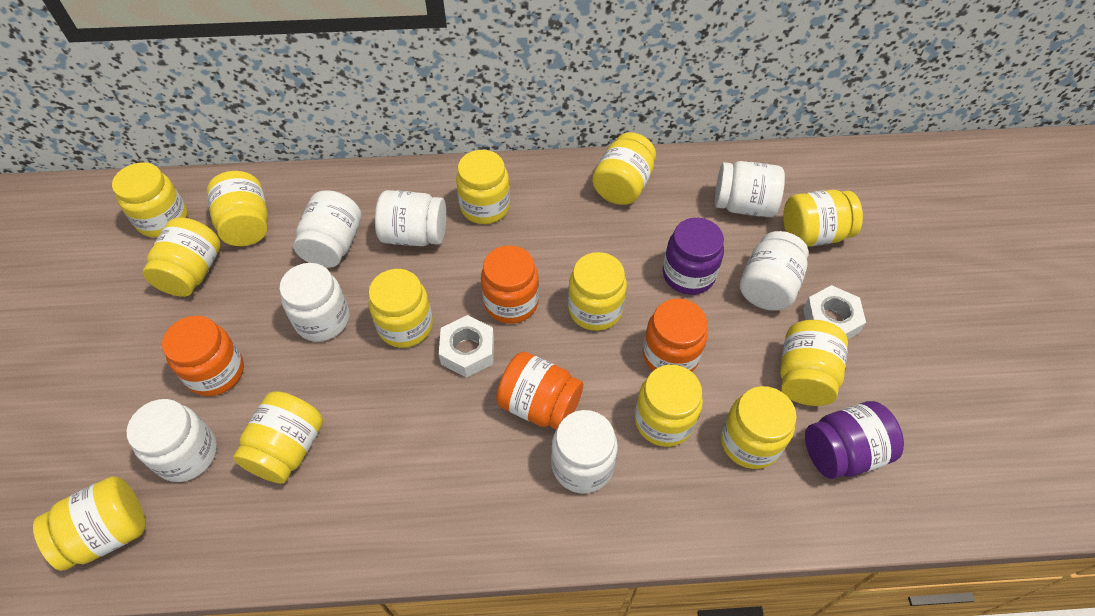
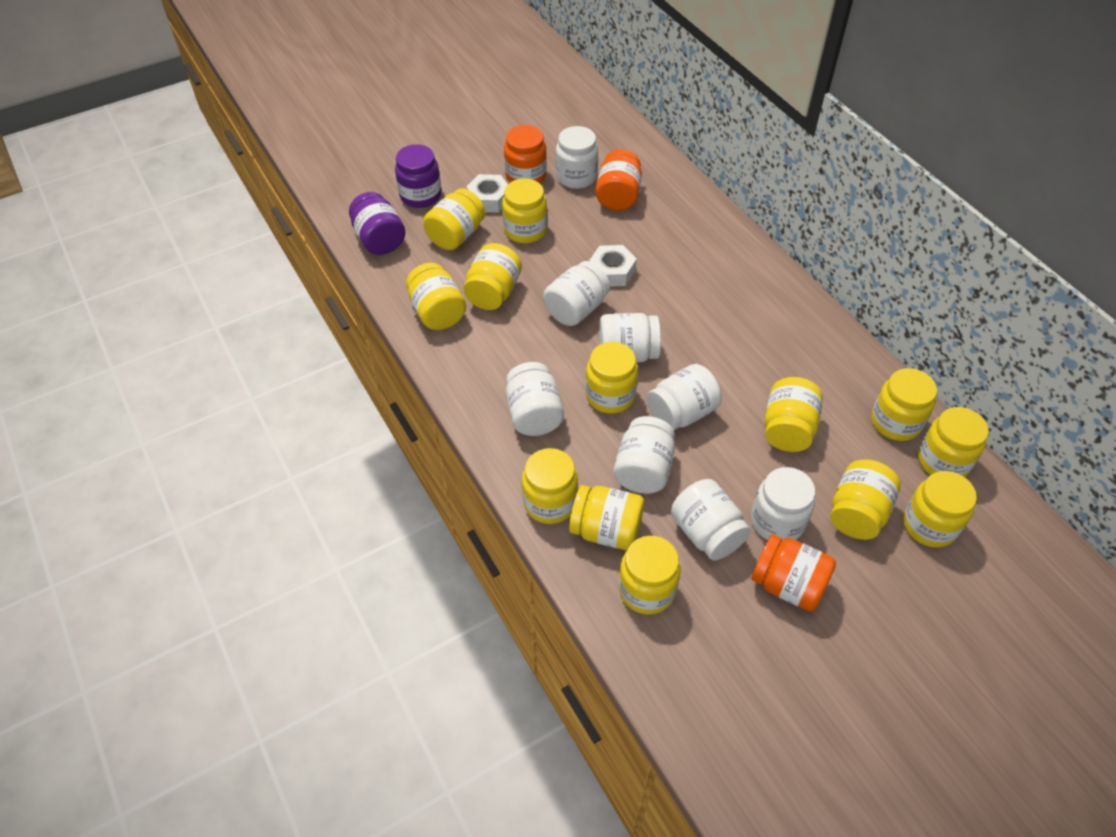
orange jar: [162,315,244,396] [481,245,539,324] [496,352,583,430] [643,298,708,372] = 4 -> [504,125,547,183] [596,149,642,211] [751,534,836,611] = 3
white jar: [127,399,217,482] [279,263,349,342] [293,190,361,268] [375,190,446,246] [551,410,618,494] [715,161,785,217] [740,231,809,311] = 7 -> [506,362,564,436] [544,261,610,326] [556,126,598,189] [599,313,661,362] [614,416,675,494] [647,364,722,430] [671,479,751,560] [751,467,815,541] = 8

